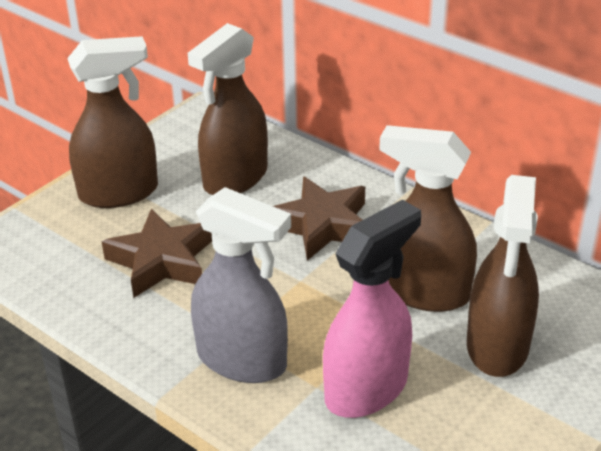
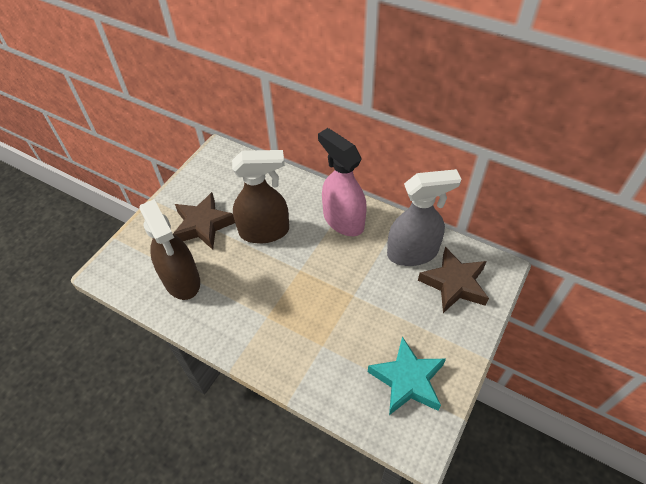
brown spray bottle: [67,36,158,208] [188,23,268,195] [379,125,477,312] [467,175,539,377] = 4 -> [139,199,200,300] [232,150,289,244] = 2
turquoise star: none = 0 -> [368,336,446,415] = 1

